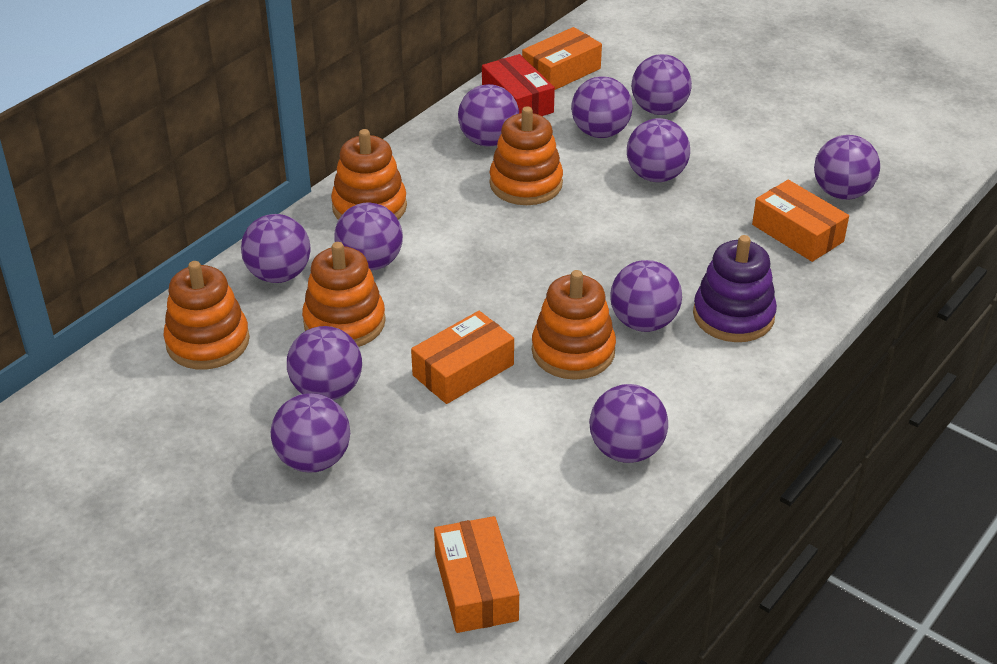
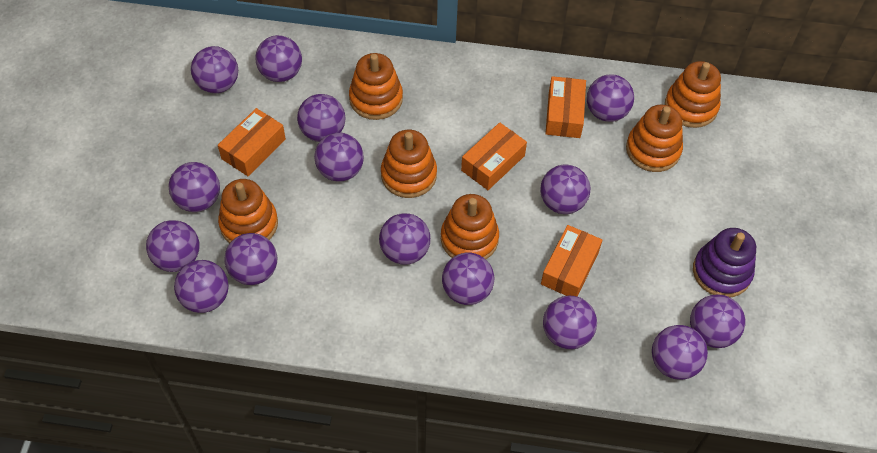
orange stacking toy: [163,261,250,370] [302,242,386,347] [331,129,407,220] [490,106,563,205] [532,270,616,380] = 5 -> [218,179,278,243] [349,53,403,120] [381,130,437,198] [441,194,499,259] [626,105,683,172] [665,61,721,128] = 6
purple ball: [241,214,311,283] [271,393,350,473] [287,326,362,400] [334,203,403,271] [458,84,519,146] [571,76,633,138] [589,384,668,463] [610,260,682,332] [627,118,690,182] [631,54,692,115] [814,135,880,200] = 11 -> [146,220,200,272] [168,162,220,212] [174,260,229,313] [191,46,238,93] [224,233,277,285] [255,35,302,82] [297,94,345,142] [314,132,364,182] [379,213,430,265] [442,253,494,305] [540,164,590,214] [543,296,597,350] [587,74,634,122] [652,325,708,380] [690,294,745,348] = 15
red box: [482,54,555,116] = 1 -> none = 0

